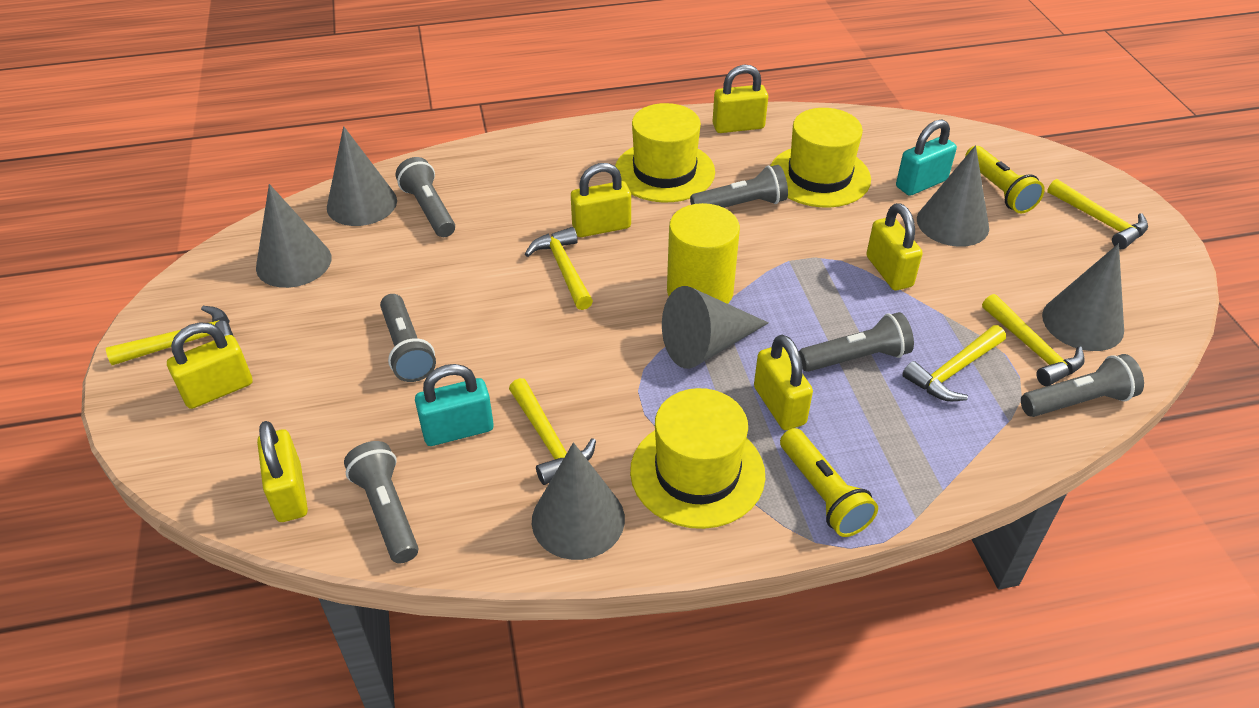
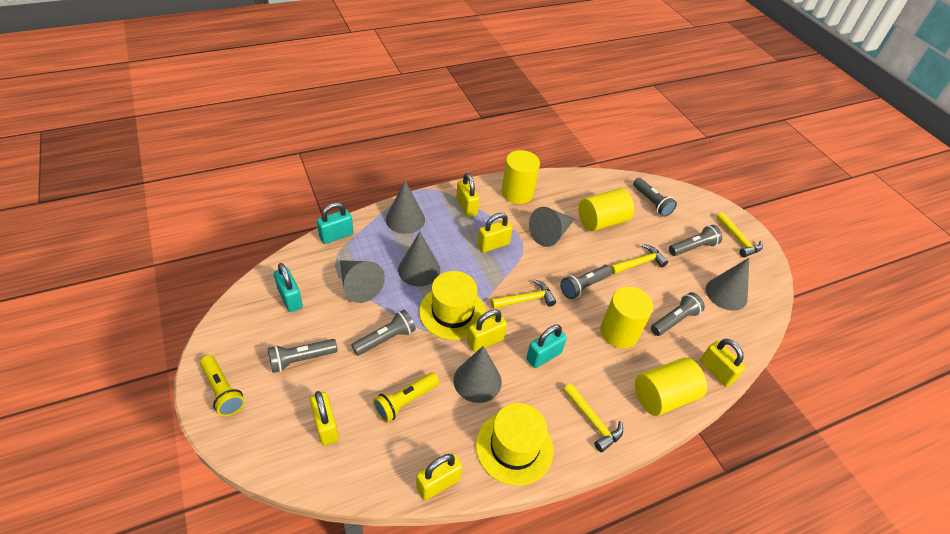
turquoise padlock: [415,364,494,446] [896,120,957,196] = 2 -> [274,263,303,312] [317,202,353,244] [526,324,567,368] = 3
yellow cylinder: [667,203,740,304] = 1 -> [502,150,540,204] [578,188,634,231] [600,287,653,349] [635,357,707,416] = 4
yellow hammer: [106,306,234,365] [509,378,596,485] [525,227,593,310] [902,325,1006,401] [982,294,1085,386] [1047,179,1148,249] = 6 -> [491,280,556,309] [563,383,623,452] [610,244,668,274] [716,212,763,257] = 4
yellow hat: [615,103,715,202] [630,388,765,529] [770,108,871,208] = 3 -> [419,271,486,340] [476,403,553,486] = 2

